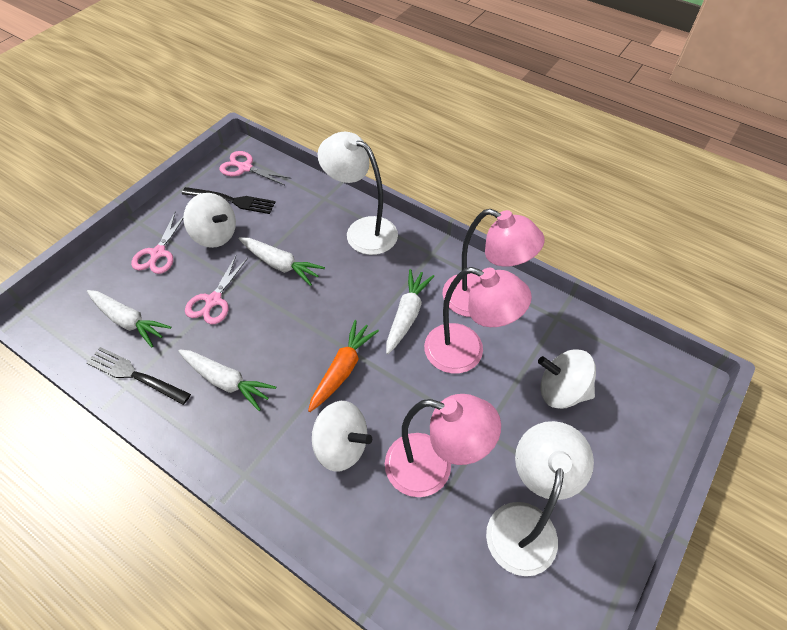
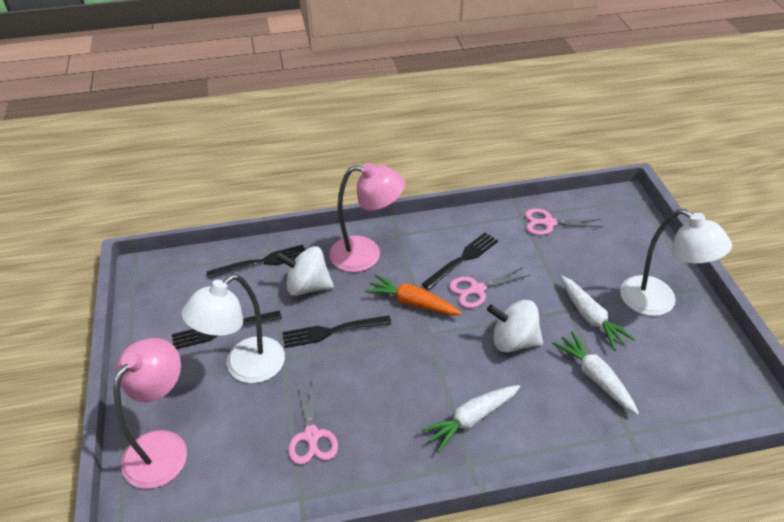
black fork: [86,347,191,405] [182,187,276,214] = 2 -> [172,310,282,349] [206,245,305,279] [282,315,391,348] [422,233,498,290] = 4
pink lamp: [385,394,501,497] [424,267,532,374] [443,209,545,317] = 3 -> [113,338,187,489] [329,163,405,272] = 2
white carrot: [87,290,172,347] [178,349,276,411] [239,237,325,286] [386,269,434,354] = 4 -> [421,385,520,452] [552,331,639,415] [561,276,635,350] = 3
white spinning top: [183,193,236,248] [312,401,372,472] [538,350,596,409] = 3 -> [275,246,334,296] [487,300,543,352] = 2

